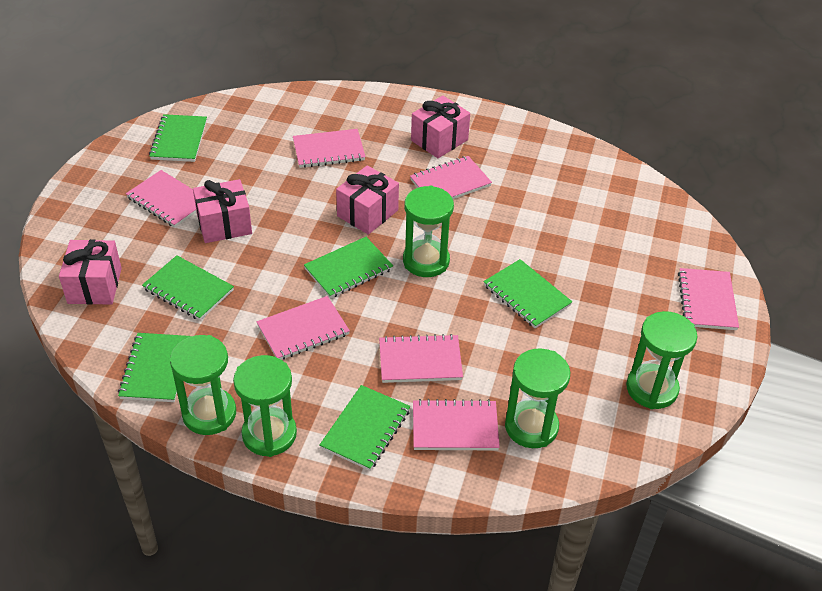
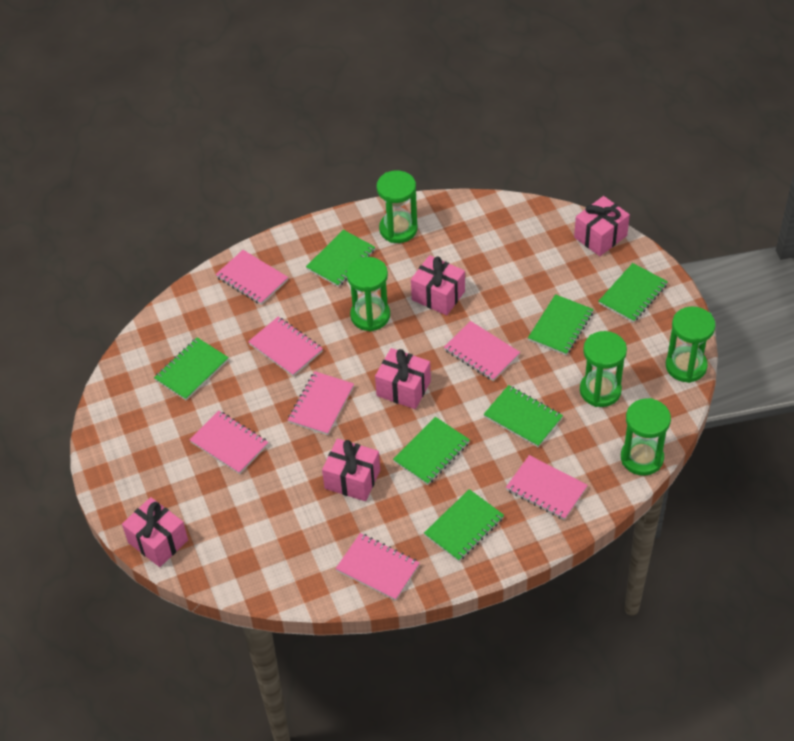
green notebook: [118,333,191,402] [142,255,234,321] [149,114,207,162] [304,237,393,298] [320,385,410,471] [483,259,572,328] = 6 -> [154,337,229,400] [306,230,375,287] [393,417,470,485] [424,489,504,562] [484,385,563,447] [528,294,594,355] [599,263,668,323] = 7
pink gift: [59,239,122,305] [193,179,252,243] [336,165,399,235] [411,96,470,158] = 4 -> [122,497,188,567] [322,439,380,501] [375,348,431,409] [411,255,465,315] [574,196,630,256] = 5

